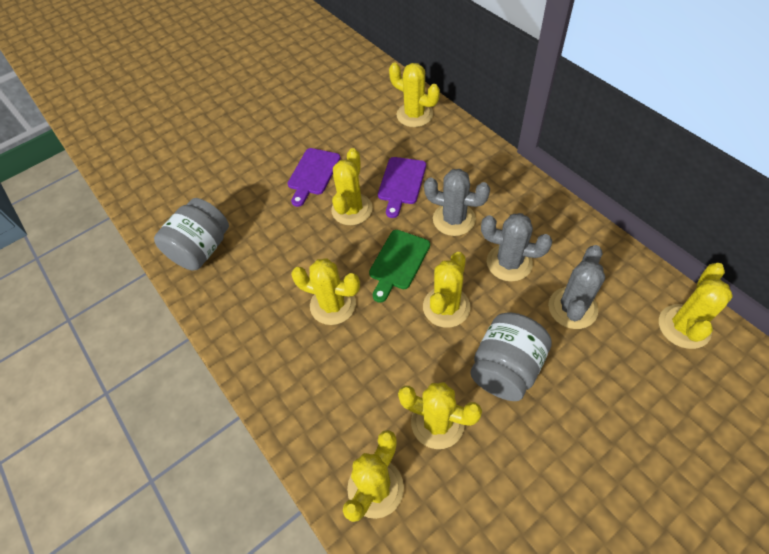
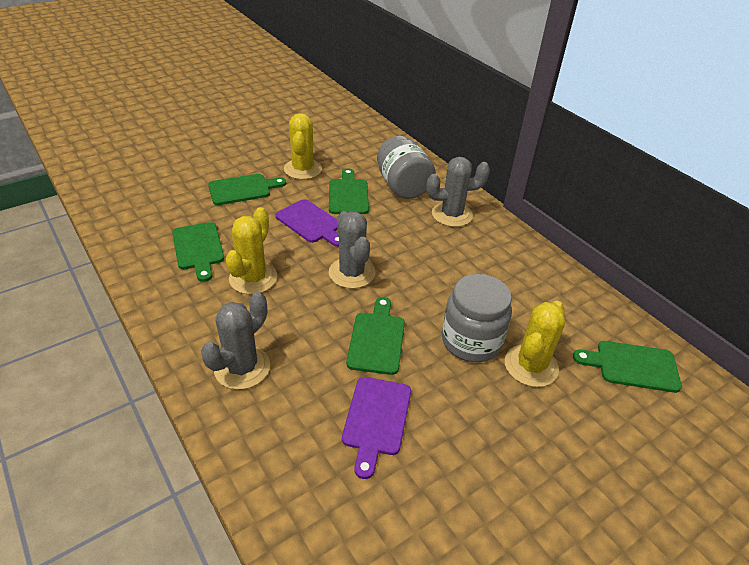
green cutting board: [369,230,430,303] = 1 -> [172,222,224,282] [208,174,286,205] [329,168,369,214] [346,297,405,375] [573,341,682,393] = 5
yellow cactus: [291,258,360,325] [331,148,373,225] [343,430,404,522] [389,62,440,127] [398,382,482,449] [423,252,470,328] [659,263,733,349] = 7 -> [226,207,277,294] [284,113,322,180] [505,301,565,387] = 3

